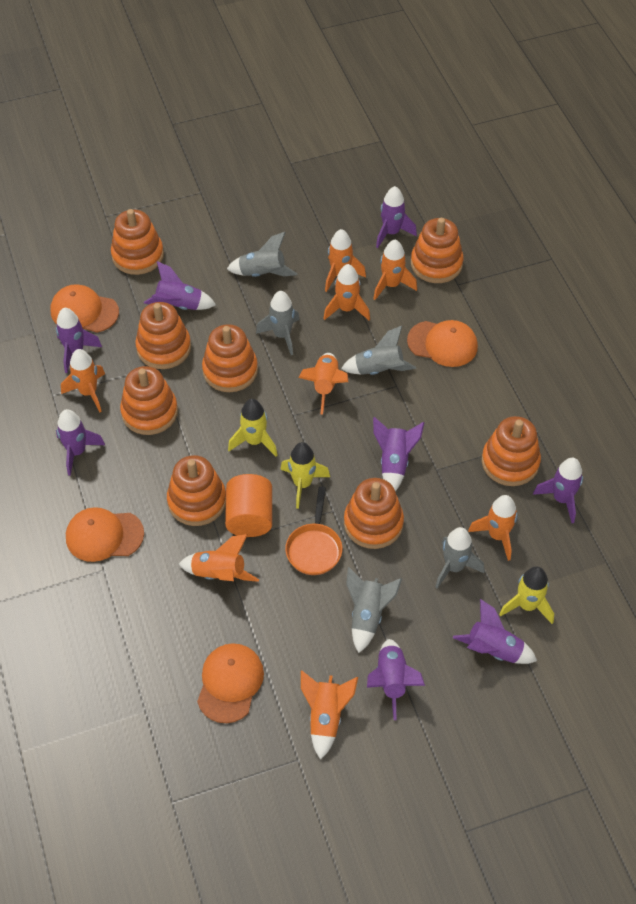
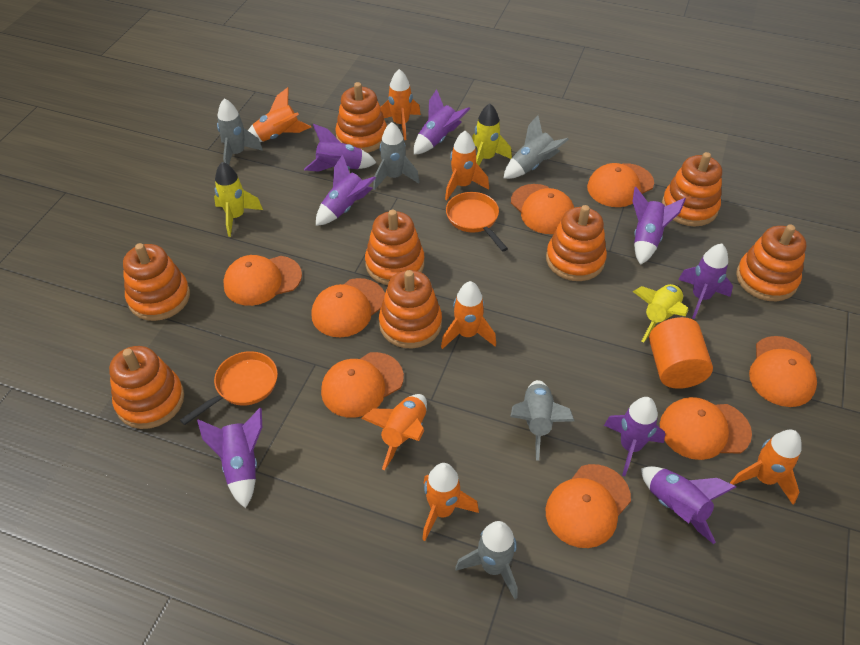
orange cap: [51,284,119,333] [66,507,144,562] [197,643,264,723] [407,320,478,367] = 4 -> [223,255,302,306] [311,278,385,337] [321,352,404,418] [511,184,574,234] [546,464,631,548] [587,163,654,207] [660,397,752,460] [749,336,817,407] = 8
orange pan: [285,487,342,575] = 1 -> [180,351,278,425] [446,192,508,252] = 2
orange rocket: [61,349,105,413] [179,534,259,582] [299,353,348,415] [301,670,358,760] [323,264,370,320] [325,229,366,292] [373,240,417,300] [468,495,518,561] = 8 -> [248,87,311,142] [361,394,427,470] [380,69,421,140] [422,463,479,541] [441,281,496,349] [445,131,489,200] [730,430,801,505] = 7

